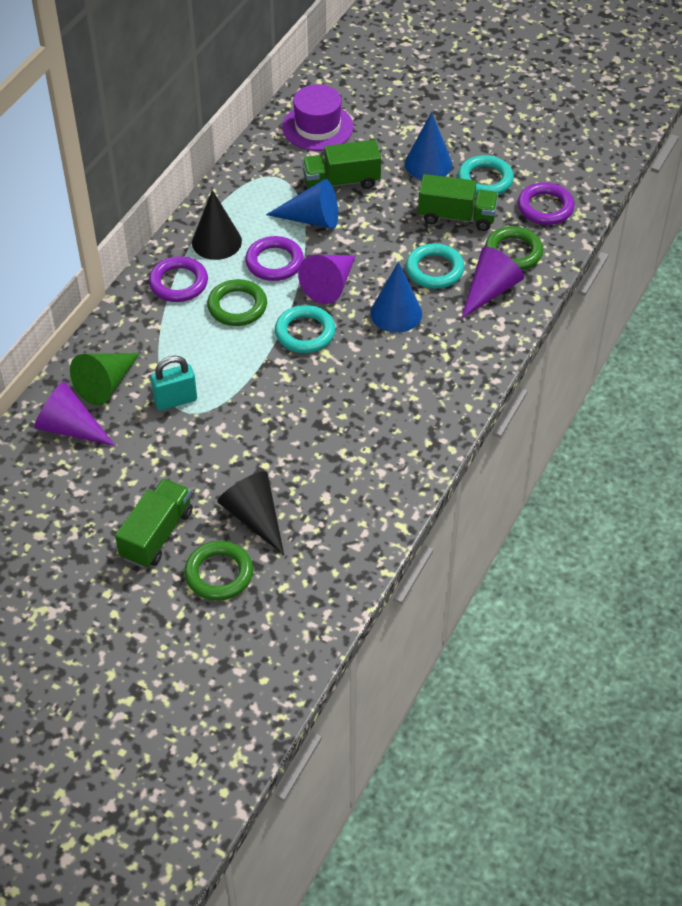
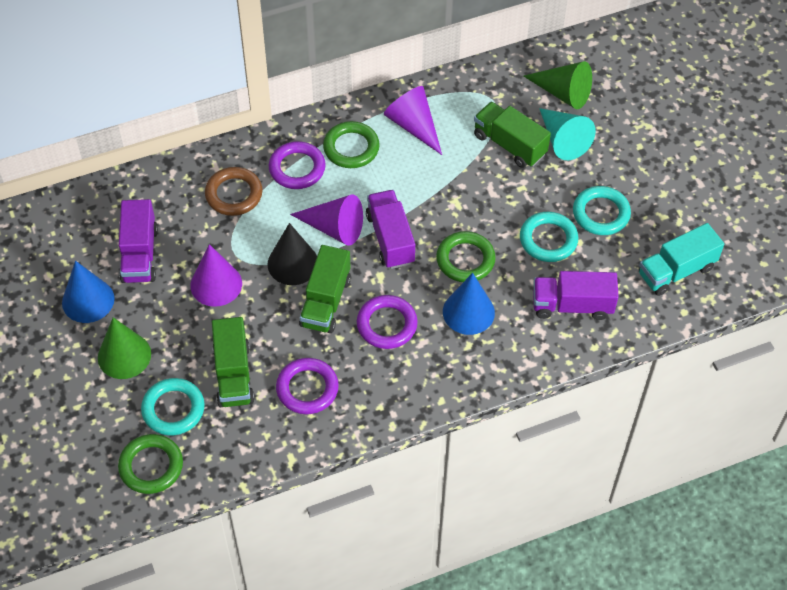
black cone: [192,190,242,260] [217,471,284,555] = 2 -> [267,223,317,285] = 1
blue cone: [266,179,338,229] [370,262,422,333] [405,112,452,180] = 3 -> [62,261,114,323] [443,273,495,335] = 2
brown ring: none = 0 -> [205,167,263,216] = 1
green cone: [70,353,140,405] = 1 -> [98,317,151,379] [524,61,592,109] = 2
purple hat: [282,84,353,151] = 1 -> none = 0
purple truck: none = 0 -> [119,199,158,283] [366,190,415,269] [533,271,618,320] = 3
turquoise cone: none = 0 -> [539,108,596,160] = 1
turquoise padlock: [150,356,197,410] = 1 -> none = 0
turquoise truck: none = 0 -> [639,223,724,296] = 1

